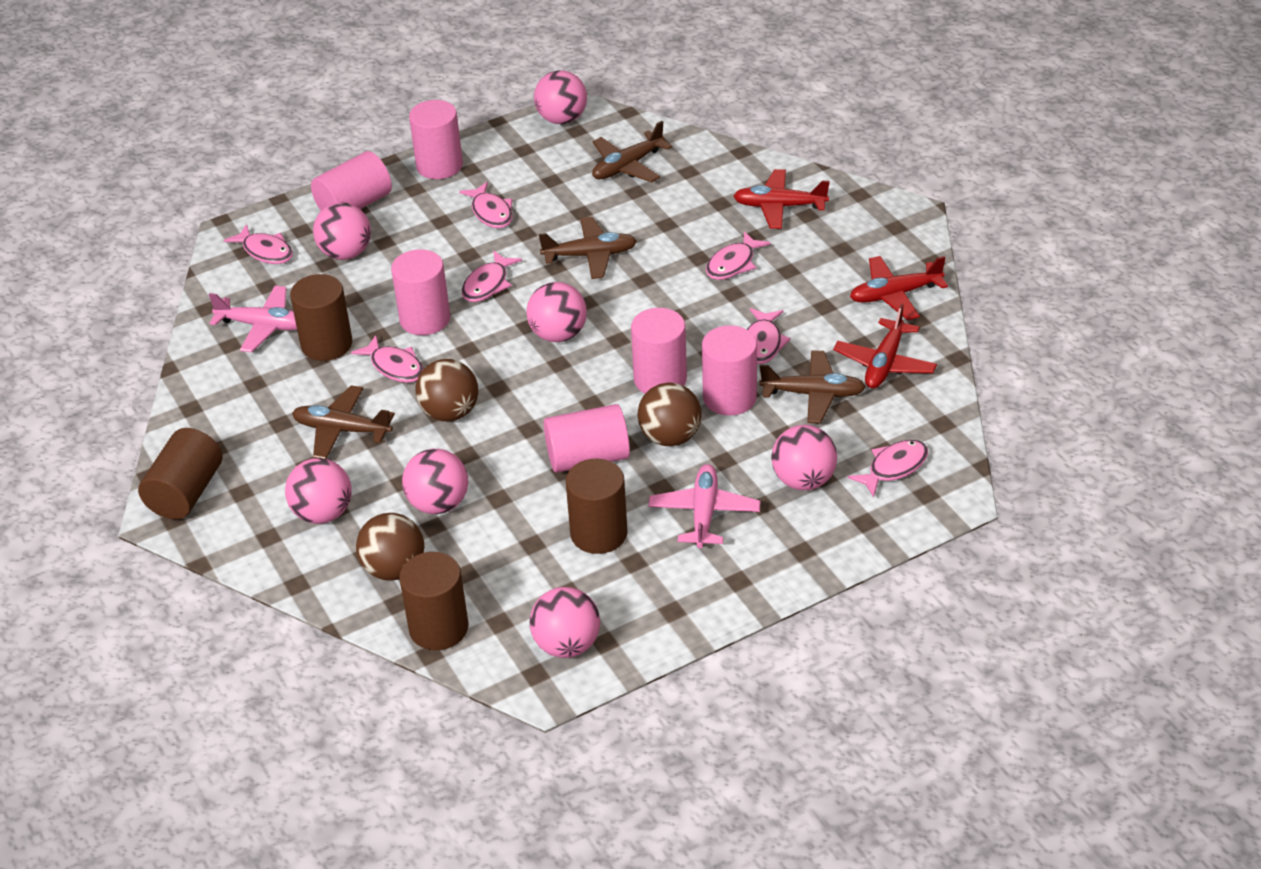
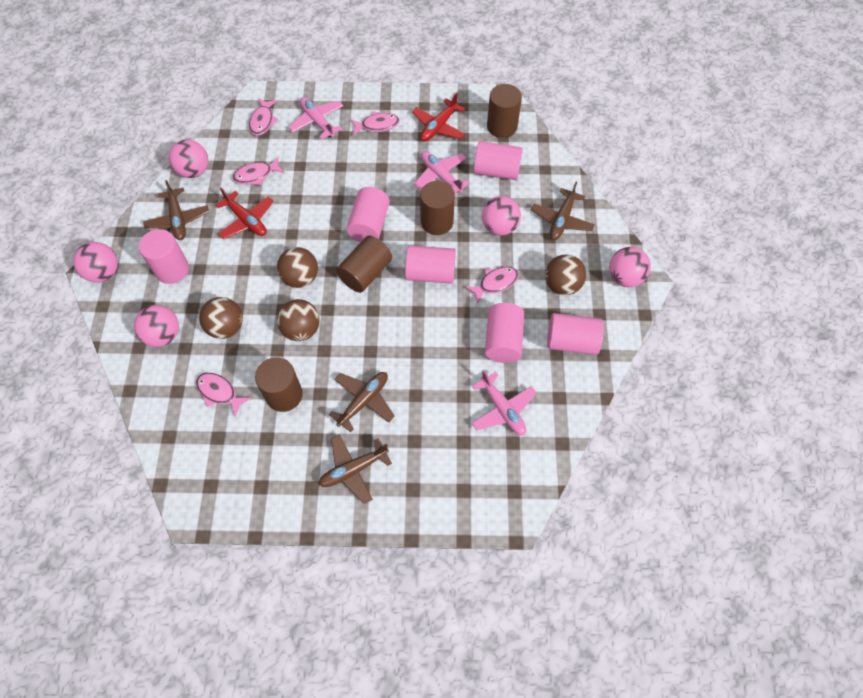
brown ball: [356,513,424,581] [415,359,478,421] [638,382,702,447] = 3 -> [199,297,243,339] [277,247,318,288] [277,299,319,341] [545,254,586,295] = 4
pink ball: [285,458,352,524] [313,202,371,260] [402,449,468,514] [526,282,587,342] [530,587,600,658] [534,70,587,124] [771,425,837,490] = 7 -> [73,242,118,282] [134,305,179,347] [169,139,208,178] [482,196,521,236] [609,247,651,287] = 5
pink fish: [224,224,293,264] [351,335,424,383] [459,182,513,228] [462,251,522,302] [706,231,771,280] [747,308,791,364] [848,440,928,498] = 7 -> [196,373,251,416] [233,157,285,185] [249,98,278,136] [350,111,400,135] [465,267,518,304] = 5
pink plane: [209,286,297,352] [648,464,760,548] = 2 -> [288,97,343,140] [413,151,470,193] [472,370,537,435] = 3
red plane: [733,169,830,229] [833,303,937,389] [850,256,948,320] = 3 -> [215,188,273,239] [412,92,465,141] = 2

